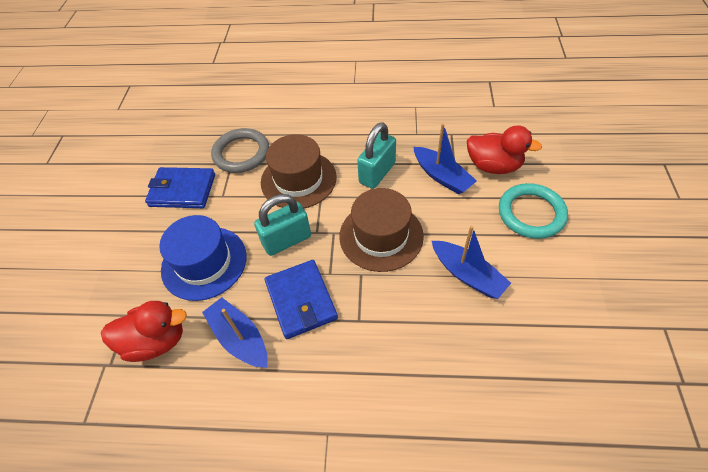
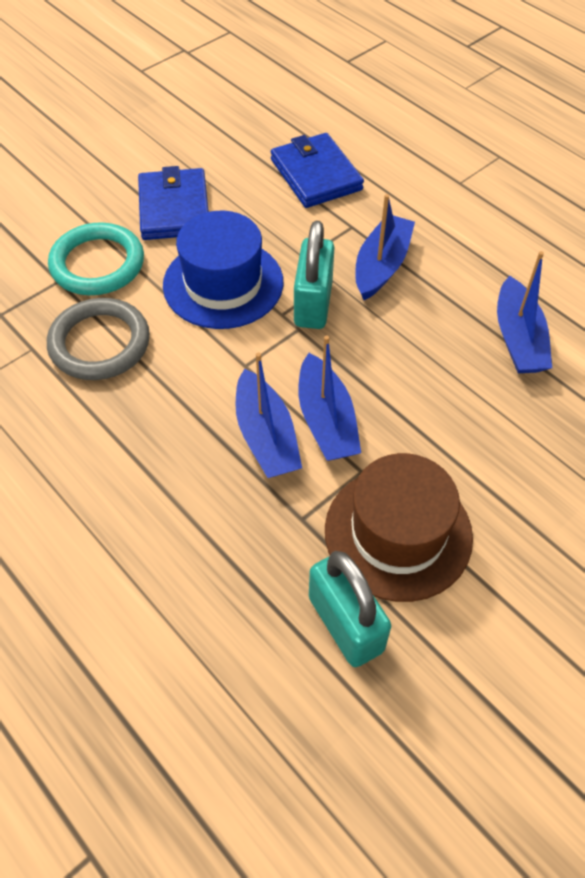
blue boat: [202,297,268,368] [413,123,477,194] [432,226,511,299] = 3 -> [236,352,302,478] [298,336,361,461] [355,194,415,300] [497,251,552,373] = 4
brown hat: [261,134,337,208] [339,188,424,272] = 2 -> [325,453,473,602] = 1
red duck: [101,301,187,362] [467,125,542,174] = 2 -> none = 0

